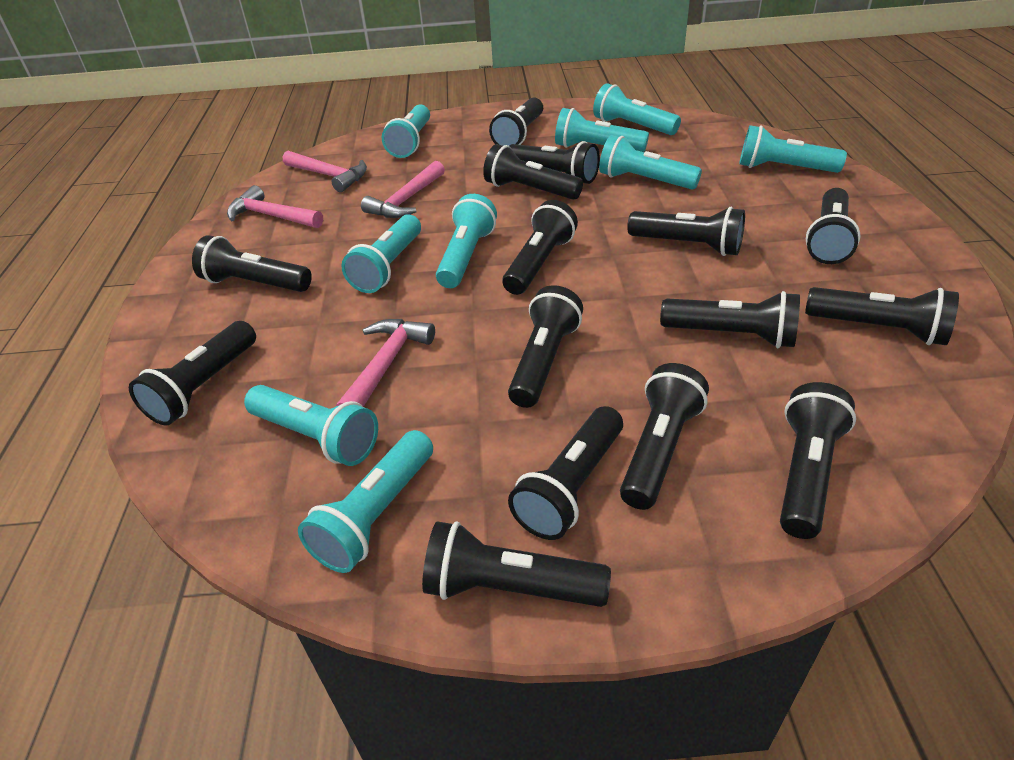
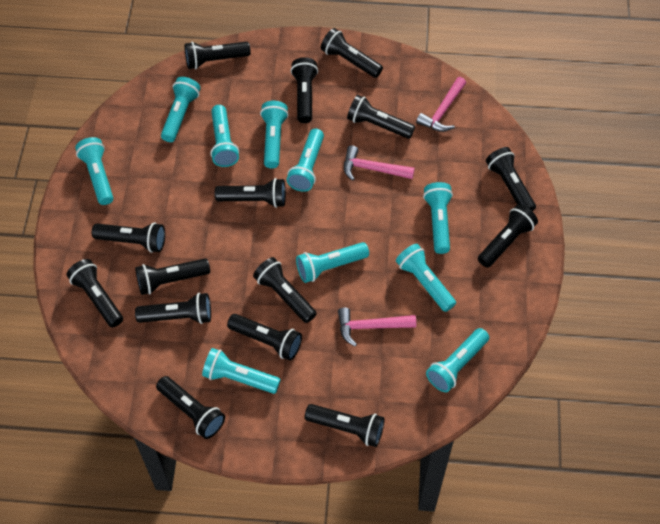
pink hammer: [227,185,323,228] [283,151,367,192] [336,319,435,407] [361,161,445,218] = 4 -> [338,308,416,347] [344,145,415,181] [416,77,466,132] = 3
turquoise flashlight: [244,385,378,466] [298,430,433,573] [341,214,421,293] [382,104,430,158] [436,194,497,288] [555,108,649,152] [593,83,681,135] [599,135,702,189] [739,125,847,173] = 9 -> [75,137,113,205] [161,77,201,142] [202,348,281,394] [210,105,239,167] [260,101,289,168] [286,129,324,192] [296,242,369,283] [396,244,456,312] [423,182,453,254] [426,328,489,392] = 10

